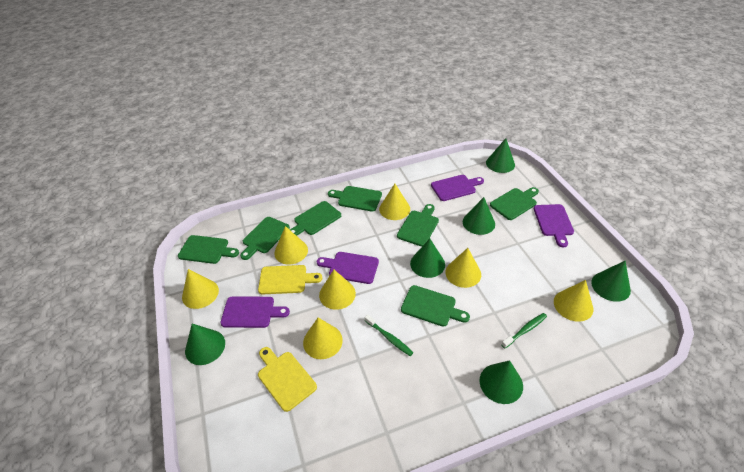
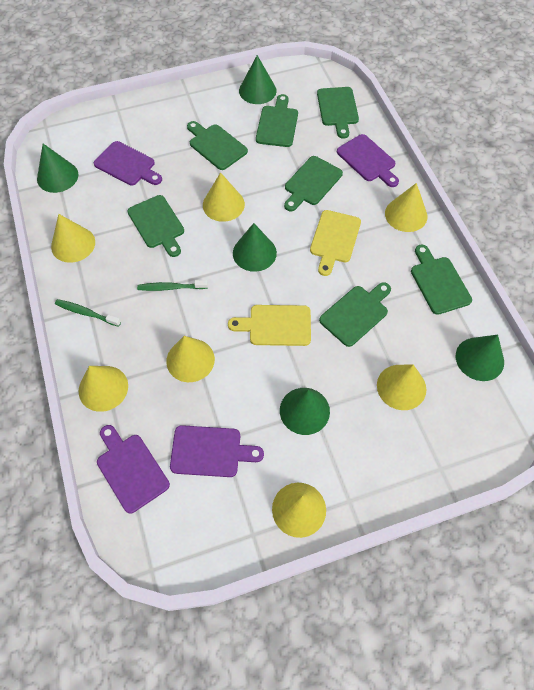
green cone: [185,324,225,365] [410,239,445,278] [463,197,495,235] [480,360,523,404] [486,138,515,173] [591,261,631,302] = 6 -> [37,144,79,193] [233,223,277,272] [239,55,277,104] [280,388,330,435] [456,335,504,381] = 5

